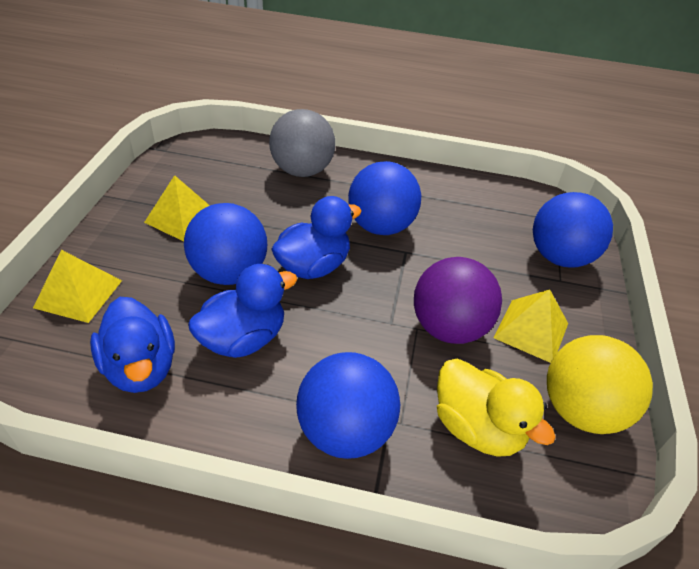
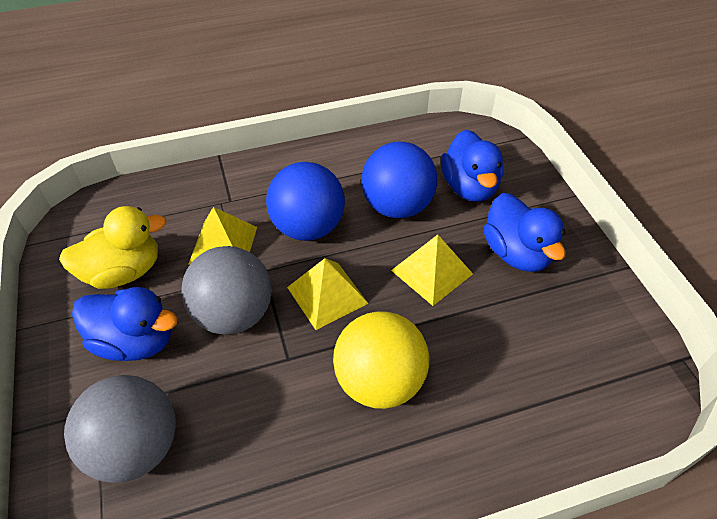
blue ball: [184,203,267,285] [296,352,400,459] [348,161,421,235] [533,192,613,268] = 4 -> [266,162,345,241] [361,142,437,218] = 2
grey ball: [269,109,335,177] = 1 -> [64,375,176,483] [181,246,272,335] = 2
purple ball: [414,257,502,344] = 1 -> none = 0

